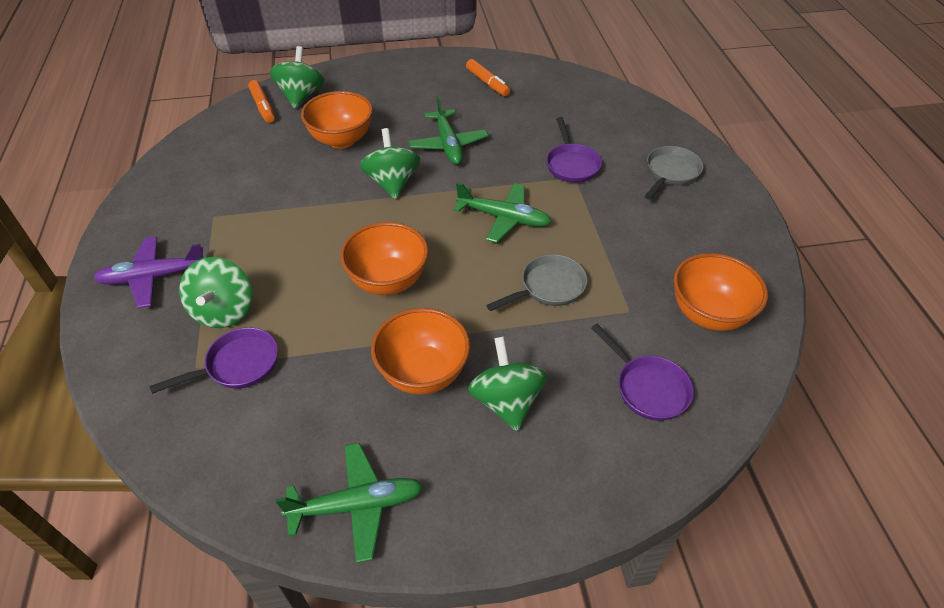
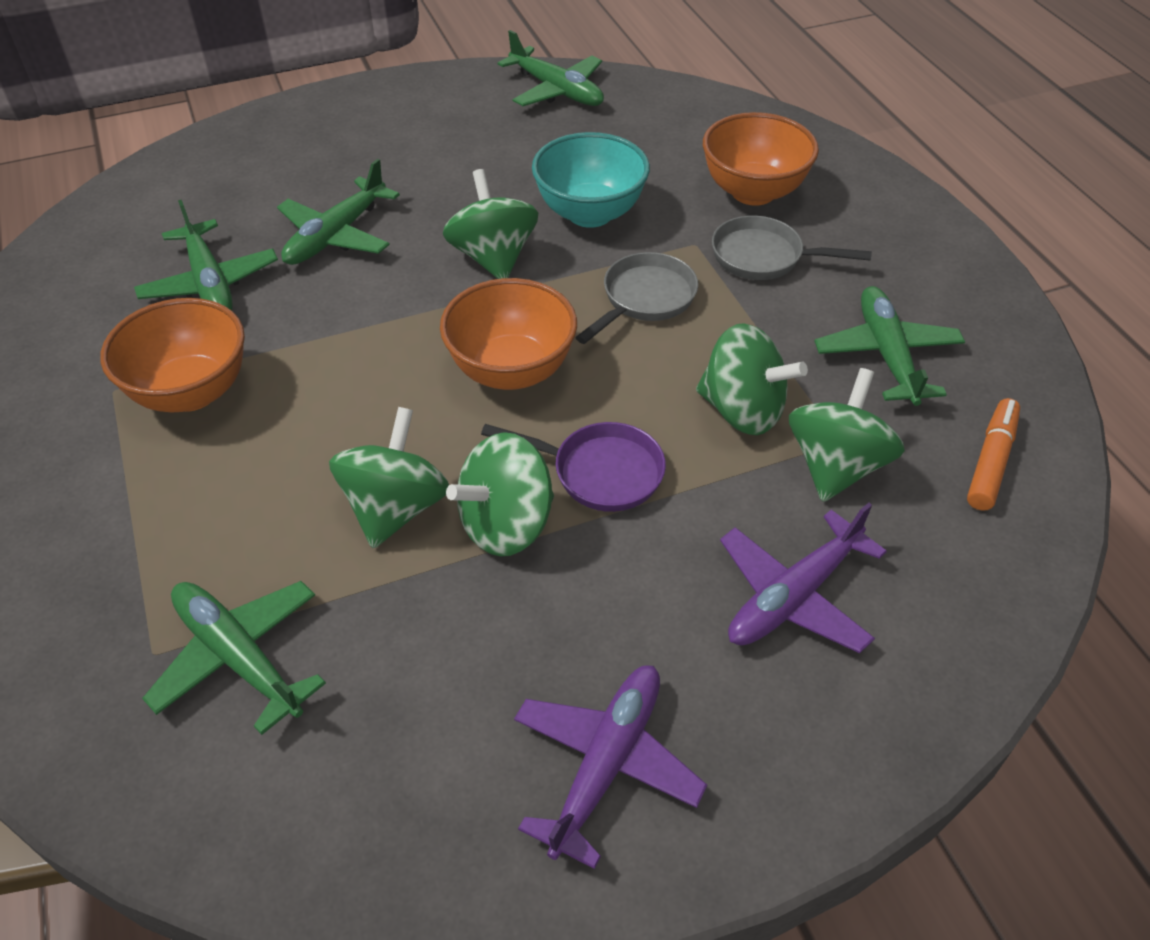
green plane: [276,443,423,563] [408,96,488,165] [454,183,552,243] = 3 -> [134,200,278,311] [142,581,326,735] [277,159,400,265] [498,30,604,106] [814,286,965,406] = 5
green spinning top: [179,257,252,328] [270,46,324,108] [360,128,420,199] [468,337,548,431] = 4 -> [329,407,449,548] [443,169,538,279] [446,432,554,557] [696,323,808,435] [789,368,905,502] = 5
orange bowl: [301,91,373,149] [340,222,429,295] [371,308,470,395] [673,253,768,331] = 4 -> [100,298,245,412] [440,278,577,390] [703,112,819,206] = 3
orange marker: [248,80,275,123] [466,59,510,96] = 2 -> [967,398,1020,511] = 1
purple pan: [150,327,278,394] [546,117,602,183] [591,324,694,421] = 3 -> [481,422,666,512] = 1
purple plane: [93,237,203,308] = 1 -> [514,665,707,869] [720,503,887,653] = 2
turquoise bowl: none = 0 -> [532,132,650,228] = 1

